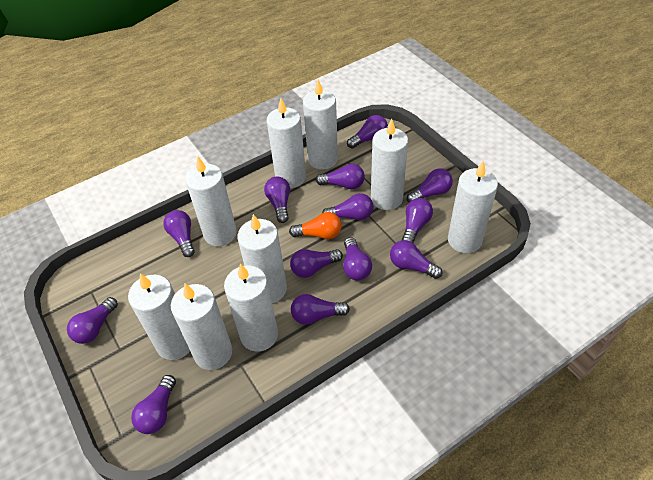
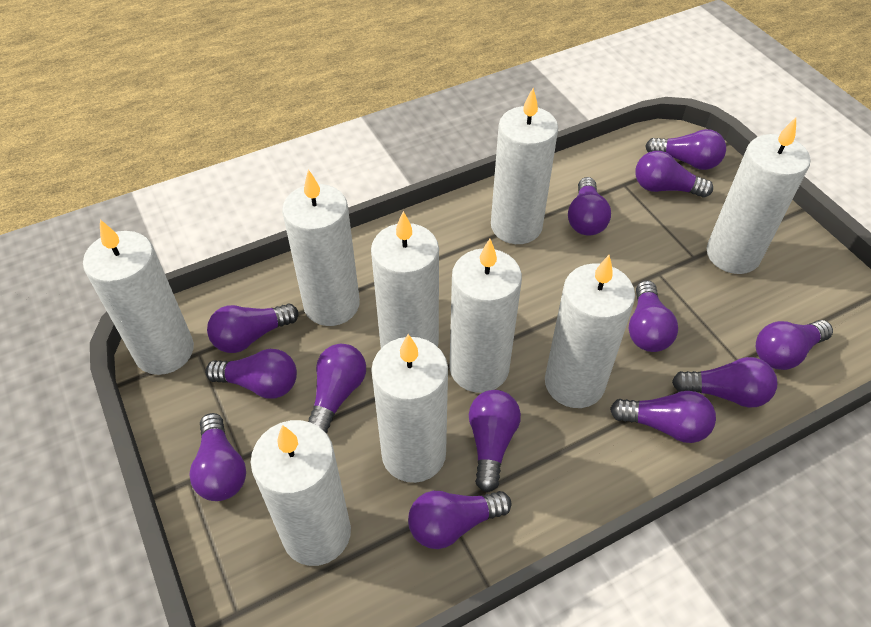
orange light bulb: [289,212,342,239] = 1 -> none = 0

